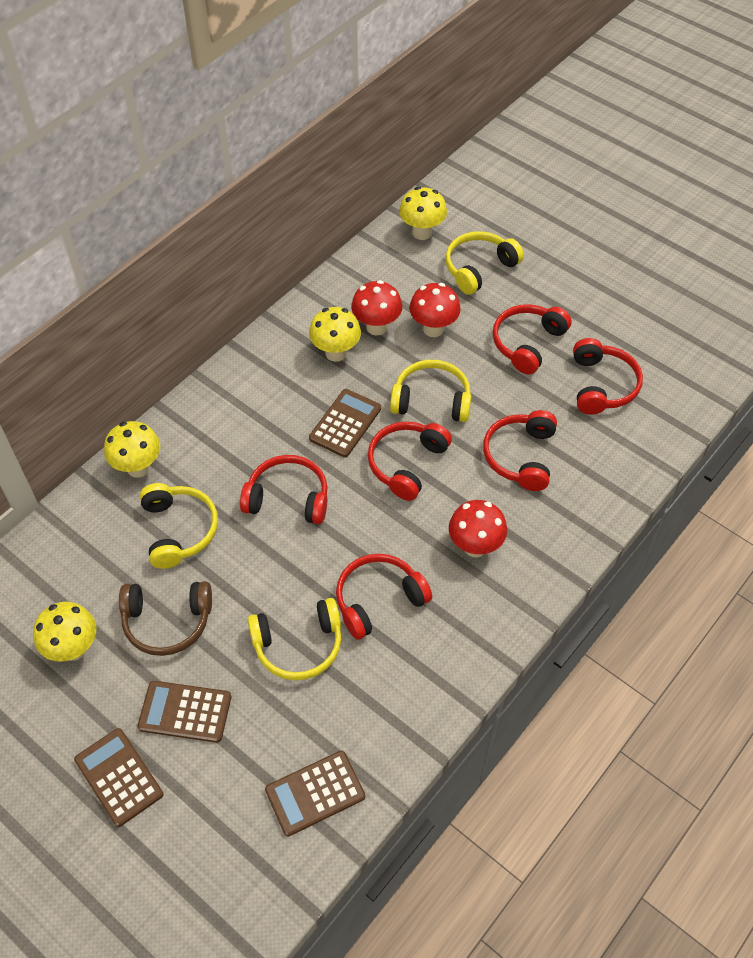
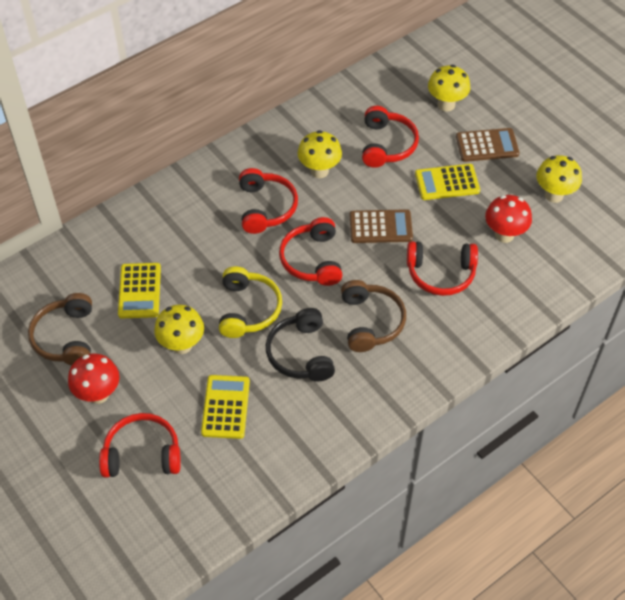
black headphones: none = 0 -> [266,308,335,382] = 1
brown calculator: [74,728,163,827] [137,681,232,743] [265,751,365,836] [309,389,381,457] = 4 -> [350,209,413,243] [456,128,520,162] = 2
brown headphones: [119,581,212,656] = 1 -> [28,293,92,366] [341,280,406,352] = 2
red headphones: [240,455,328,524] [336,554,432,640] [368,421,452,501] [483,410,557,491] [493,304,572,375] [573,338,643,415] = 6 -> [99,413,181,478] [239,168,298,234] [279,217,343,286] [362,106,419,168] [407,241,478,296] = 5
red mushroom: [351,280,402,335] [409,283,461,337] [449,500,507,557] = 3 -> [68,354,120,404] [485,195,532,243] = 2
yellow calculator: none = 0 -> [118,263,161,318] [201,375,250,439] [415,164,480,200] = 3
yellow headphones: [140,483,218,569] [248,598,342,681] [390,360,471,422] [445,231,524,295] = 4 -> [219,266,282,338] = 1

